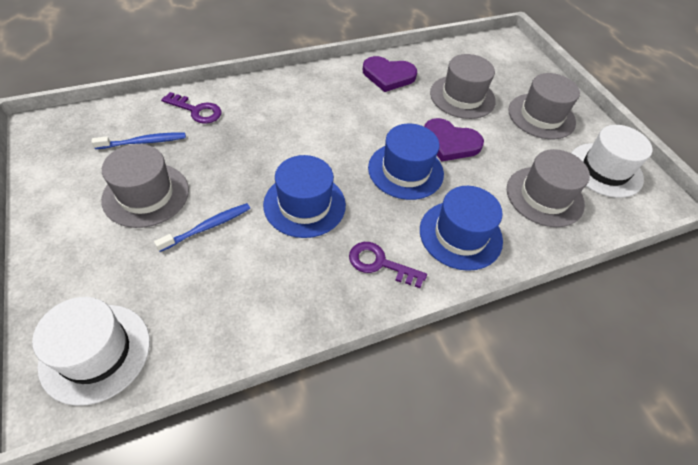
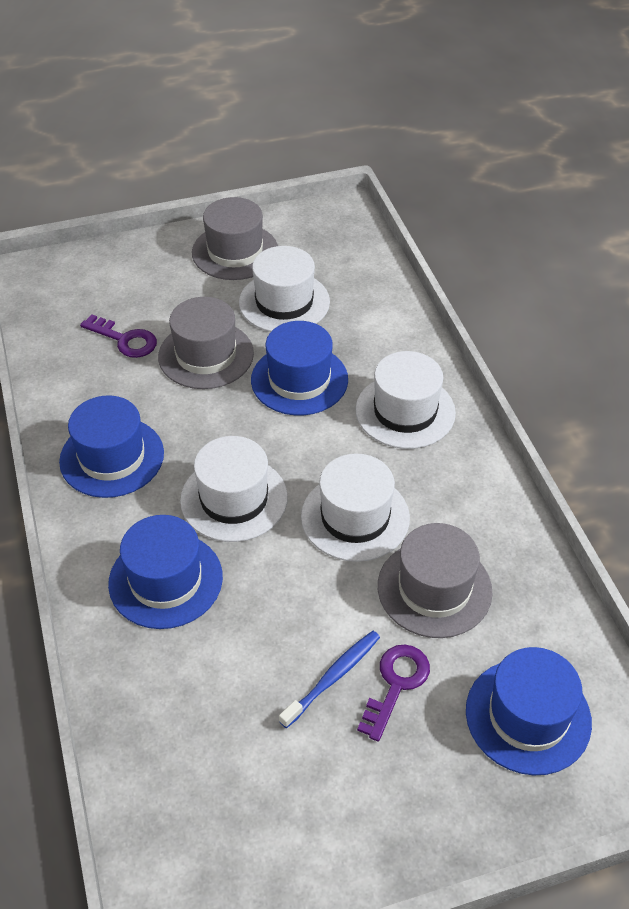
blue hat: [263,155,346,238] [368,124,444,200] [420,186,503,271] = 3 -> [59,395,164,498] [108,515,223,629] [251,321,348,415] [466,647,592,775] = 4
blue toothbrush: [92,133,186,149] [154,203,250,252] = 2 -> [279,631,380,728] = 1
grey hat: [101,144,189,228] [430,54,496,119] [507,149,590,227] [508,73,580,139] = 4 -> [158,297,254,389] [192,197,278,280] [378,523,493,638] = 3
purple heart: [363,56,417,92] [424,118,484,162] = 2 -> none = 0
white hat: [32,297,150,406] [571,125,652,198] = 2 -> [180,436,288,542] [239,246,330,332] [301,453,410,562] [355,351,456,449] = 4

